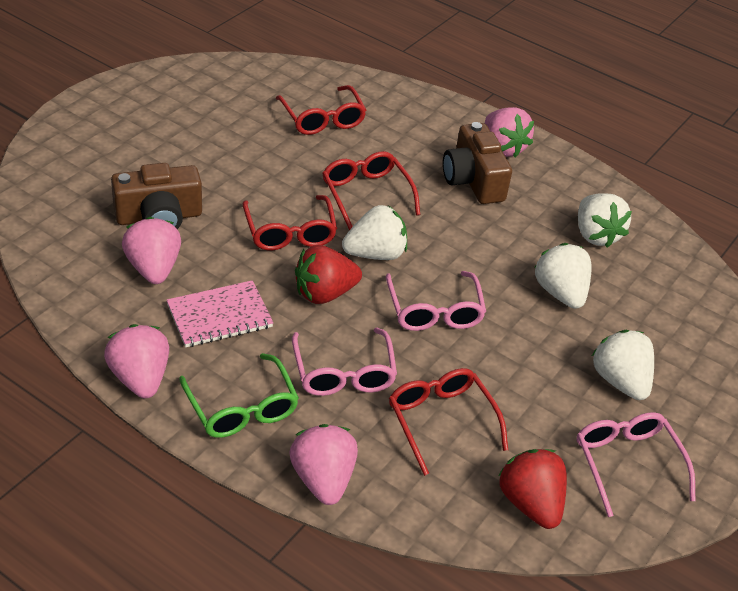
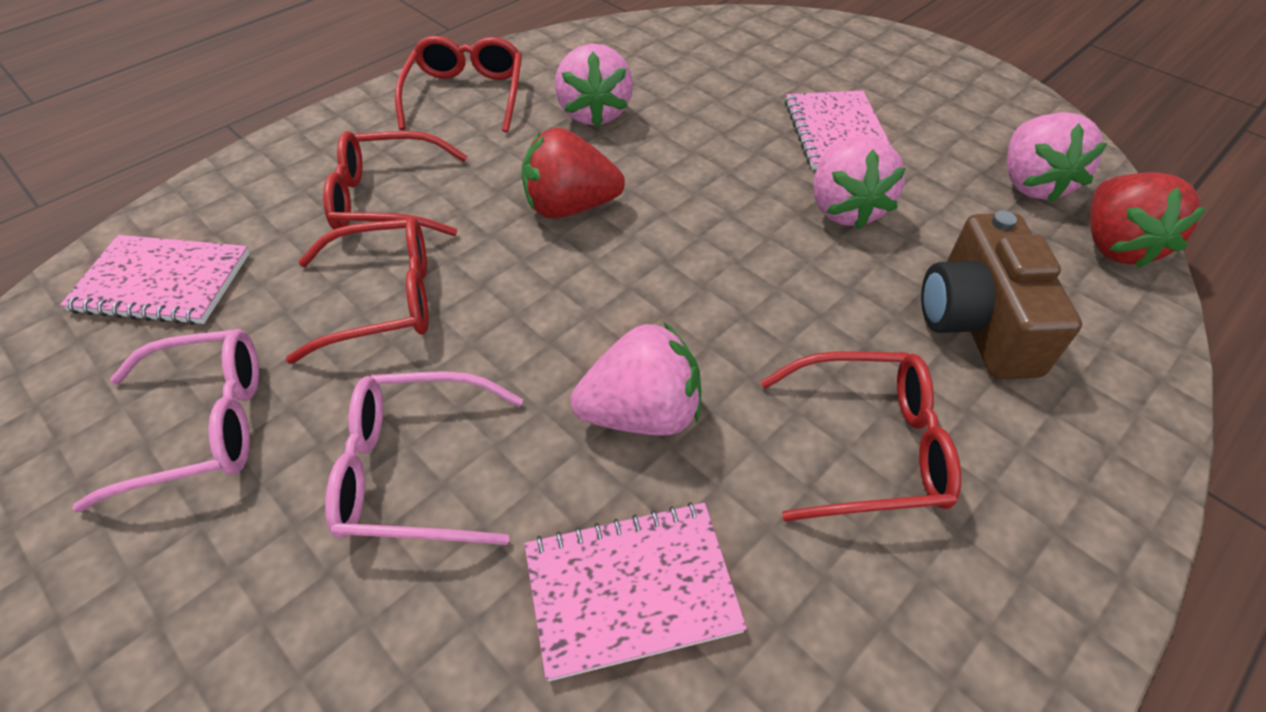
brown camera: [111,163,202,229] [443,122,512,204] = 2 -> [921,211,1082,379] = 1
green glasses: [179,353,299,438] = 1 -> none = 0
pink glasses: [292,328,397,396] [386,271,486,331] [577,412,696,517] = 3 -> [72,329,259,513] [325,371,523,545] = 2
pink notebook: [167,280,274,347] = 1 -> [60,235,250,325] [524,502,747,681] [785,90,891,169] = 3
white strawberry: [342,205,407,260] [534,243,592,309] [578,193,632,248] [592,330,654,400] = 4 -> none = 0

